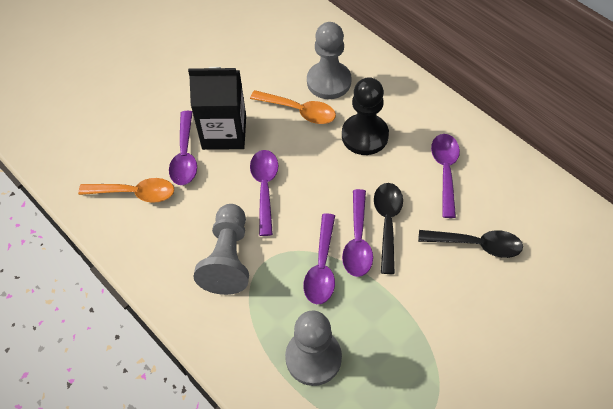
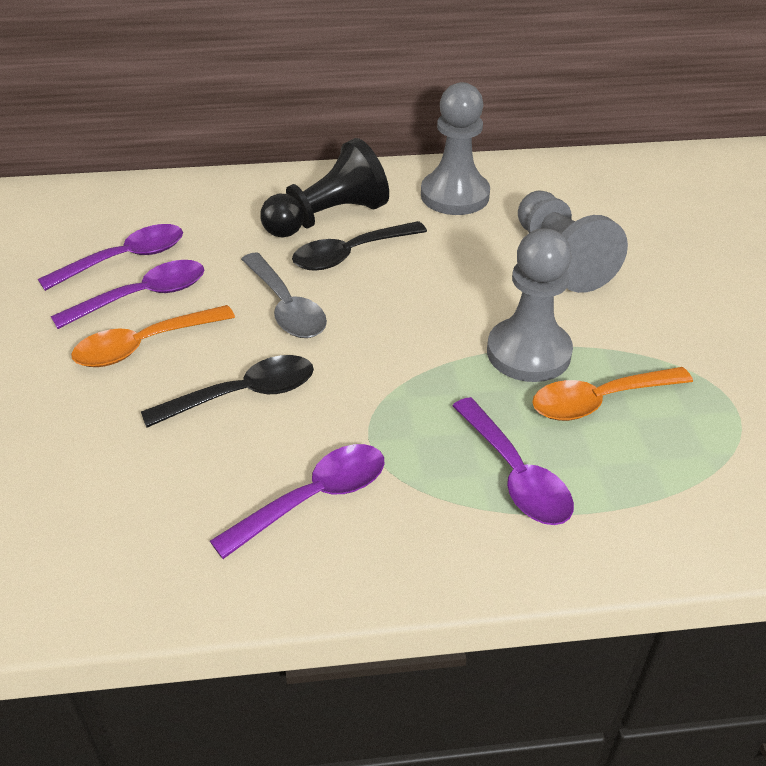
black carton: [188,67,246,150] = 1 -> none = 0
grey spoon: none = 0 -> [241,252,327,338] = 1
purple spoon: [169,111,197,185] [250,150,278,236] [303,213,335,304] [342,189,373,277] [431,134,460,218] = 5 -> [38,224,183,291] [51,260,204,329] [210,444,384,559] [452,397,574,525] = 4

